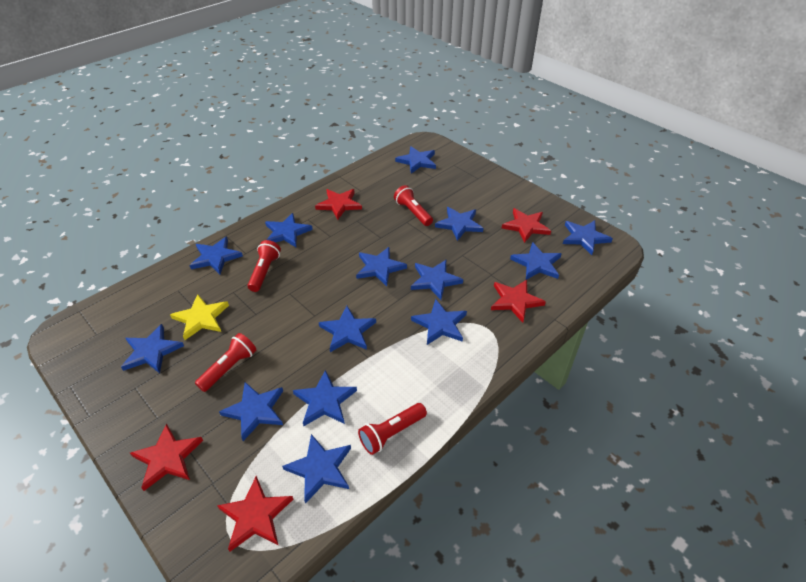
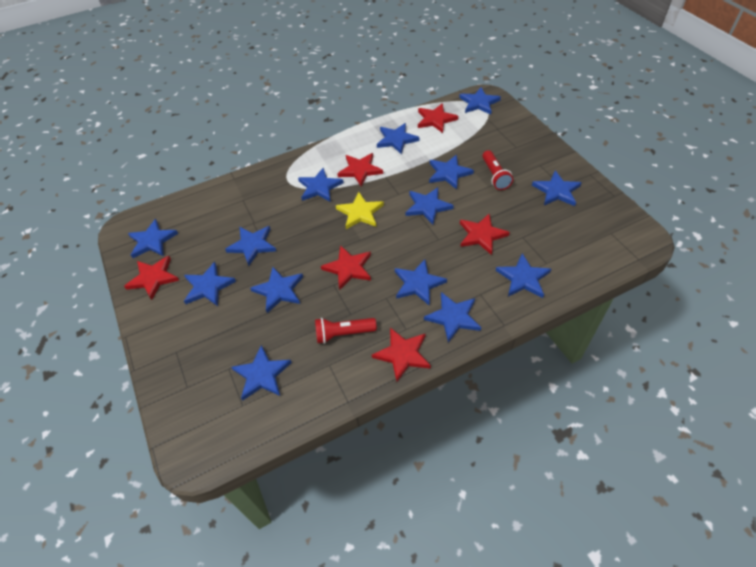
red flashlight: [195,333,256,392] [248,240,281,292] [358,403,427,455] [394,185,433,226] = 4 -> [315,318,377,344] [482,150,513,190] = 2
red star: [130,423,203,491] [217,476,293,551] [315,189,362,220] [491,280,546,323] [502,208,551,243] = 5 -> [124,256,179,300] [321,245,371,290] [337,153,383,186] [372,327,431,382] [418,103,458,133] [460,213,510,255] = 6

